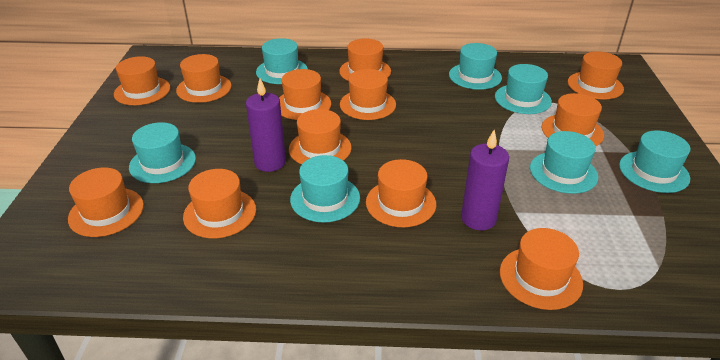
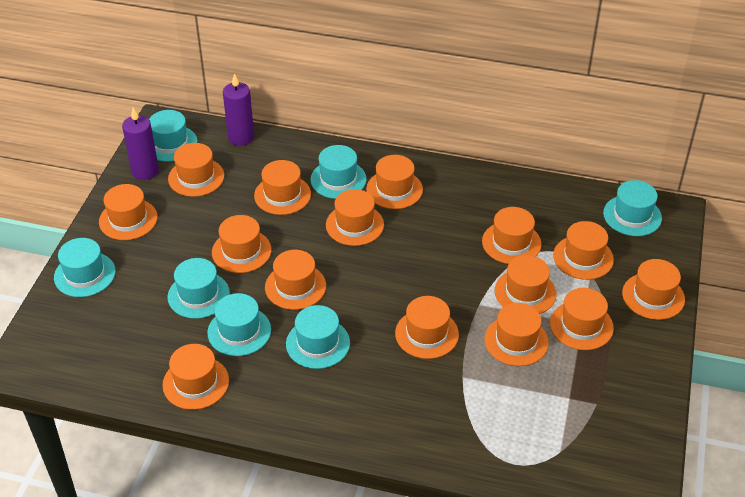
orange hat: [68,168,144,237] [114,56,171,105] [176,54,232,103] [183,169,256,238] [279,69,331,120] [289,109,351,164] [339,38,391,81] [340,69,396,120] [366,159,436,227] [500,228,583,310] [542,93,604,146] [568,51,624,100] = 12 -> [99,184,158,240] [162,344,229,410] [168,143,224,197] [212,215,272,273] [254,160,311,215] [265,250,326,310] [326,189,384,246] [366,155,423,209] [395,296,459,359] [482,207,542,264] [484,303,549,366] [495,255,557,314] [550,288,614,350] [553,221,614,280] [622,259,685,320] = 15

